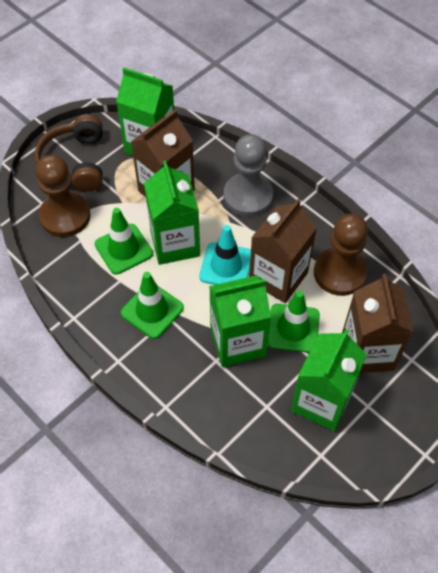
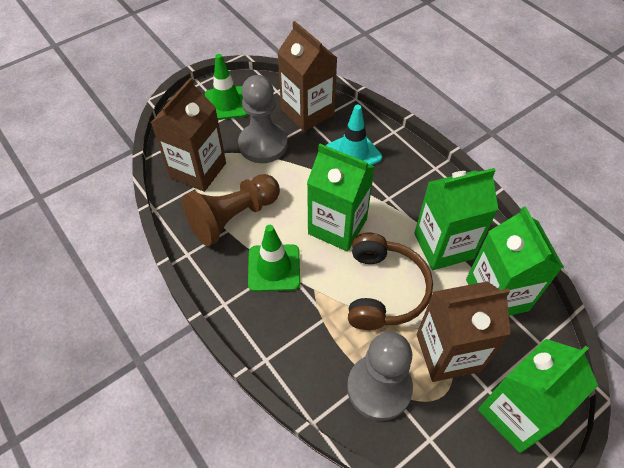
brown pawn: [36,155,91,237] [314,214,368,296] = 2 -> [182,174,280,246] = 1
green traffic cone: [95,208,153,274] [120,272,184,339] [268,290,320,353] = 3 -> [205,54,248,120] [248,225,300,292] = 2
grey pawn: [224,134,273,217] = 1 -> [238,75,288,163] [347,332,413,421] = 2

